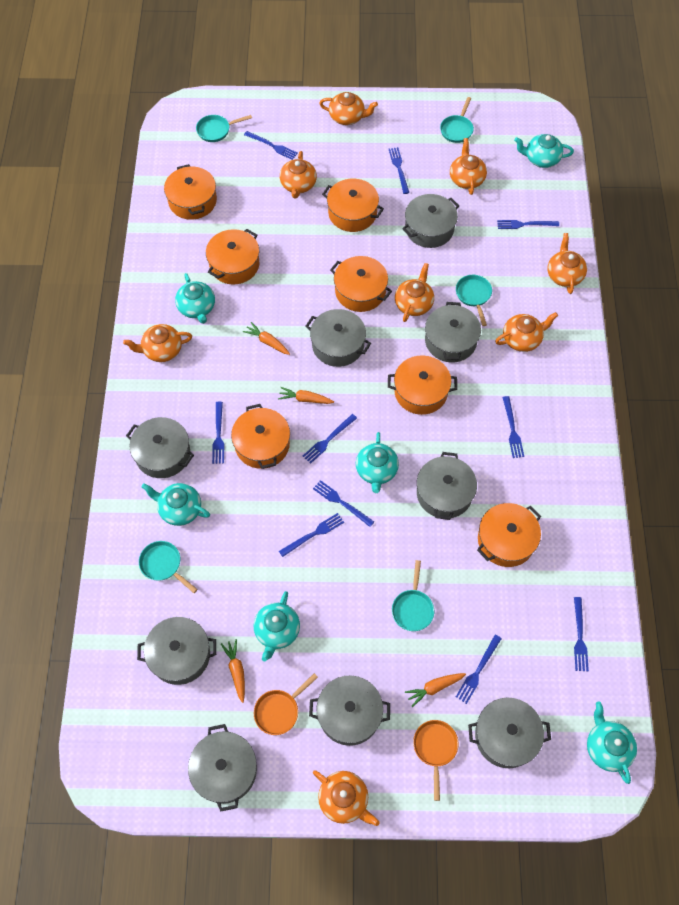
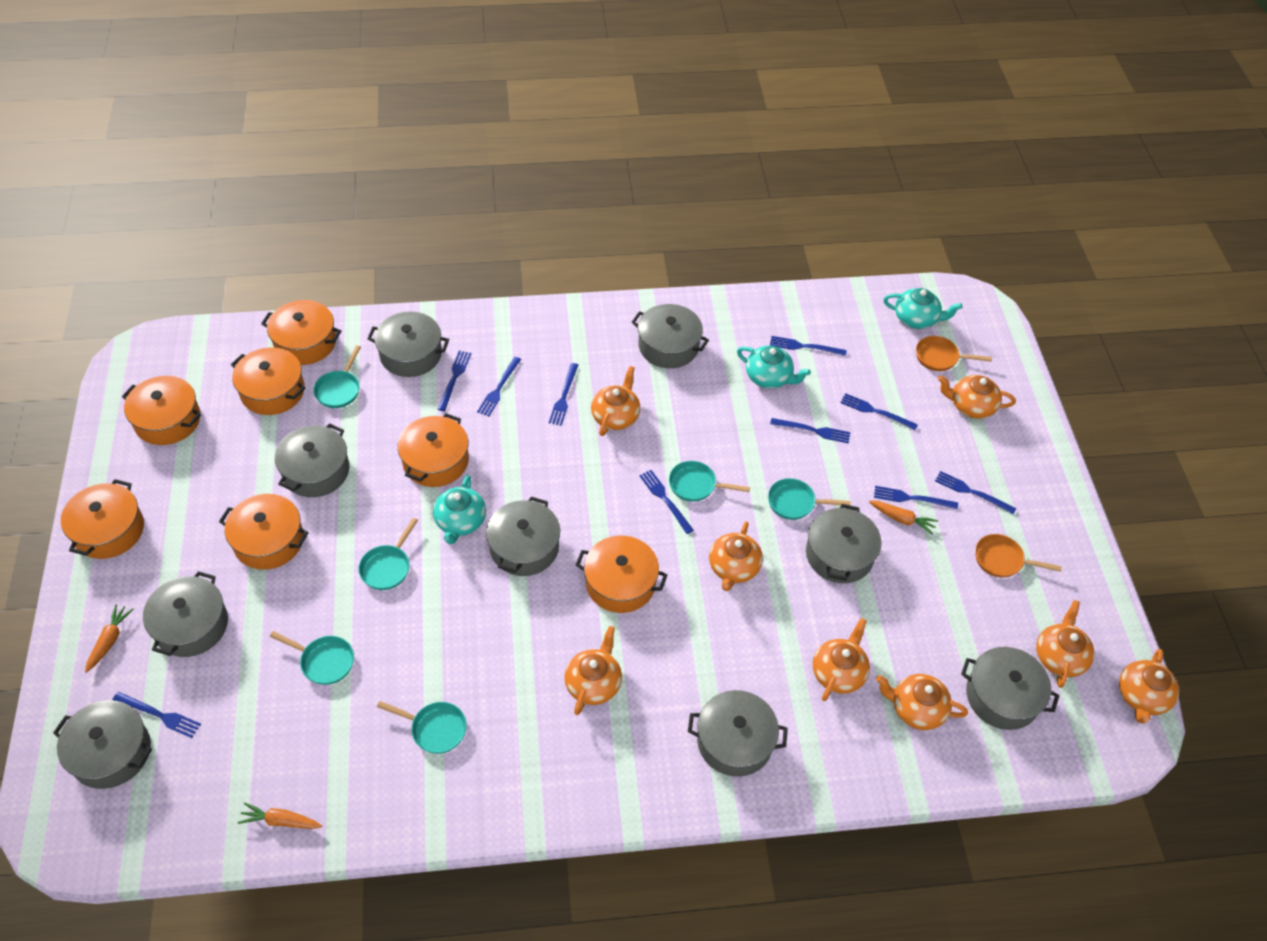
orange carrot: [221,639,245,703] [243,322,290,355] [278,387,334,404] [405,673,466,707] = 4 -> [85,604,134,673] [237,802,322,829] [869,500,938,535] = 3
turquoise pan: [139,541,198,593] [196,115,252,142] [392,560,434,631] [440,97,474,143] [456,275,492,326] = 5 -> [270,631,354,685] [313,345,361,408] [358,518,418,590] [377,701,467,754] [669,461,750,502] [768,478,851,520] = 6
turquoise teapot: [142,483,210,526] [175,273,215,324] [254,591,300,662] [356,432,399,493] [514,134,574,168] [587,702,637,784] = 6 -> [433,475,486,544] [737,346,811,388] [883,288,962,329] = 3

